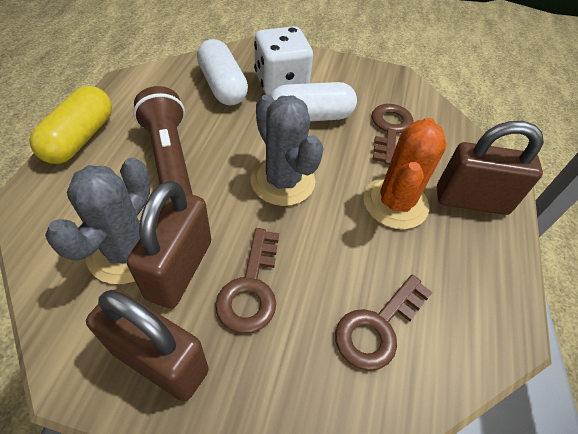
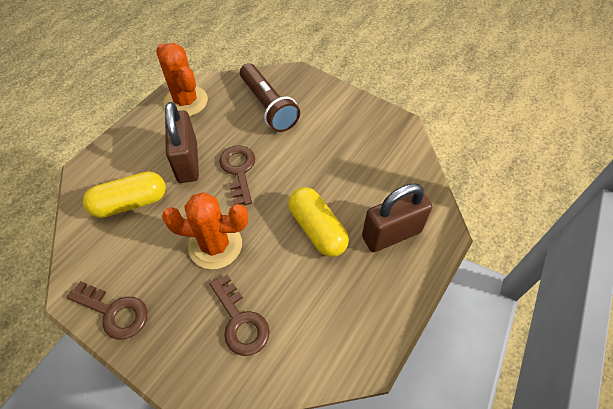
brown padlock: [86,289,209,401] [127,181,211,309] [437,121,544,215] = 3 -> [165,102,199,183] [362,183,432,252] = 2
grey cactus: [45,157,150,284] [250,94,324,206] = 2 -> none = 0
orange cactus: [363,118,447,229] = 1 -> [156,43,208,116] [162,192,248,269] = 2
white capsule: [197,39,248,105] [270,82,357,121] = 2 -> none = 0
white dice: [254,26,313,95] = 1 -> none = 0
yellow capsule: [30,86,112,164] = 1 -> [83,171,166,218] [288,187,349,257] = 2

